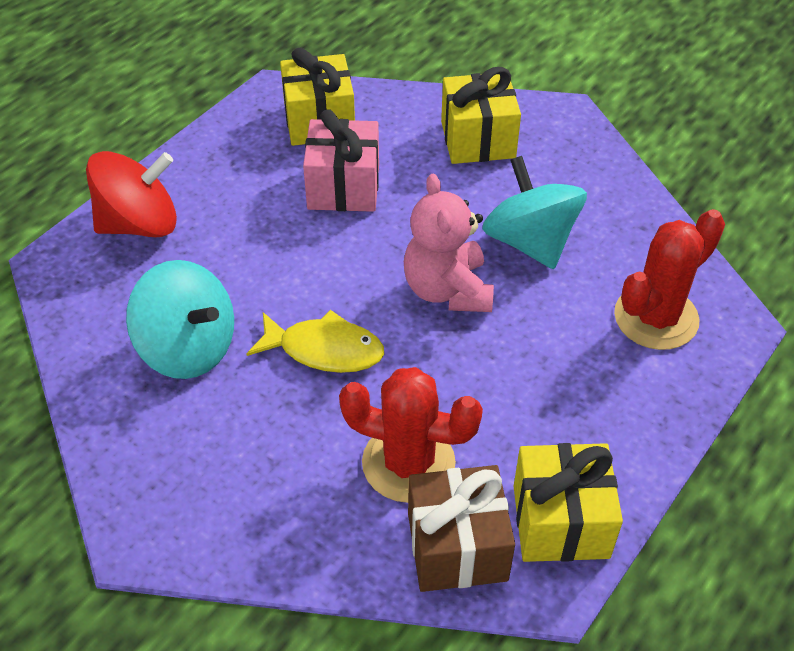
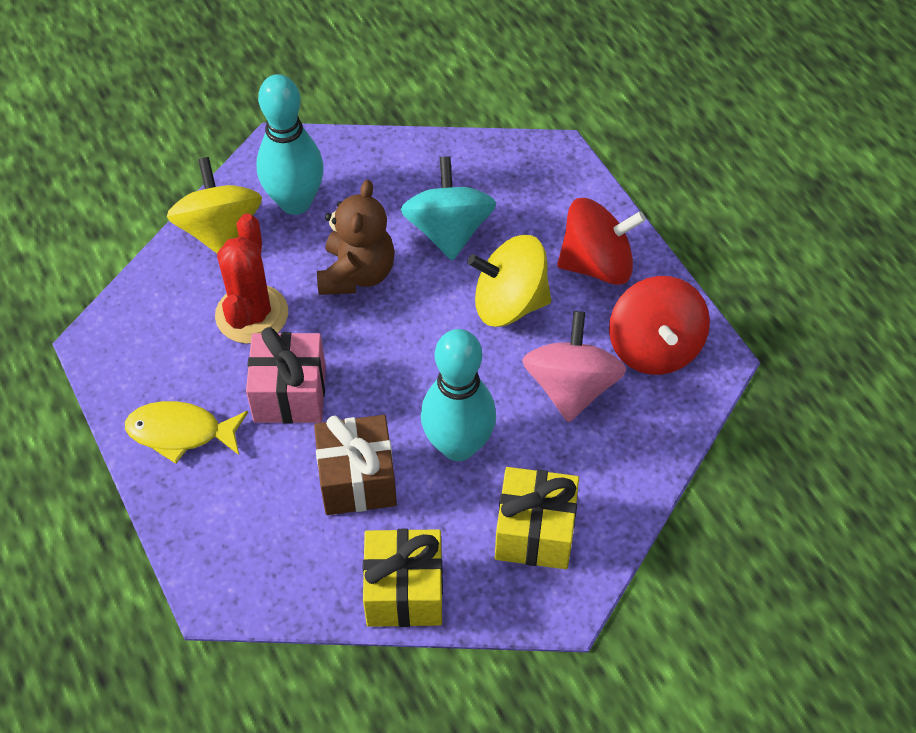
brown teddy bear: none = 0 -> [317,180,395,295] = 1
pink spinning top: none = 0 -> [522,311,626,422] = 1
pink teddy bear: [404,173,494,312] = 1 -> none = 0
red cactus: [339,367,483,503] [614,209,725,350] = 2 -> [215,213,288,344] = 1
red spinning top: [86,151,177,237] = 1 -> [557,198,646,285] [609,276,710,375] = 2
turquoise bowling pin: none = 0 -> [256,74,324,215] [421,329,496,461] = 2
turquoise spinning top: [126,260,234,379] [482,156,587,269] = 2 -> [401,156,496,261] = 1
yellow gift: [280,48,355,146] [441,67,521,164] [514,443,623,562] = 3 -> [363,529,443,627] [495,467,579,569] = 2
yellow spinning top: none = 0 -> [167,157,262,253] [467,235,551,327] = 2

